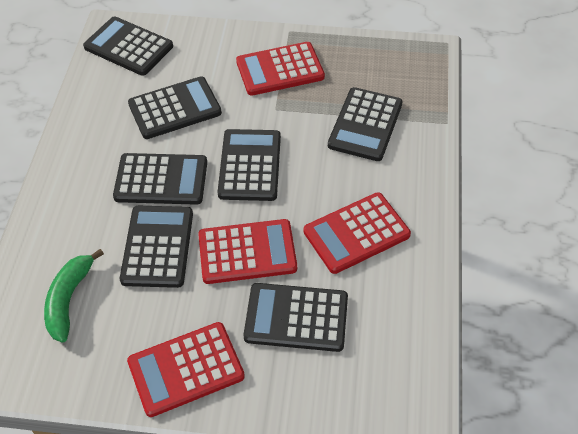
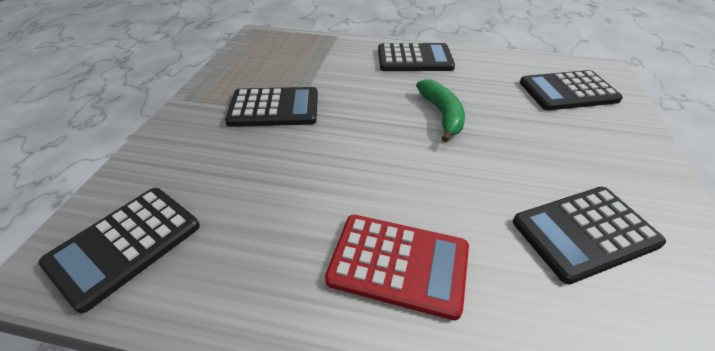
black calculator: [83,16,173,76] [113,153,207,205] [120,206,193,288] [128,76,222,139] [218,129,281,201] [243,283,348,352] [328,87,403,161] = 7 -> [38,188,200,313] [225,87,318,127] [378,43,455,71] [513,187,666,284] [520,70,623,110] = 5
red calculator: [127,322,245,417] [198,219,297,284] [236,42,325,96] [304,192,411,274] = 4 -> [325,215,469,320] = 1

